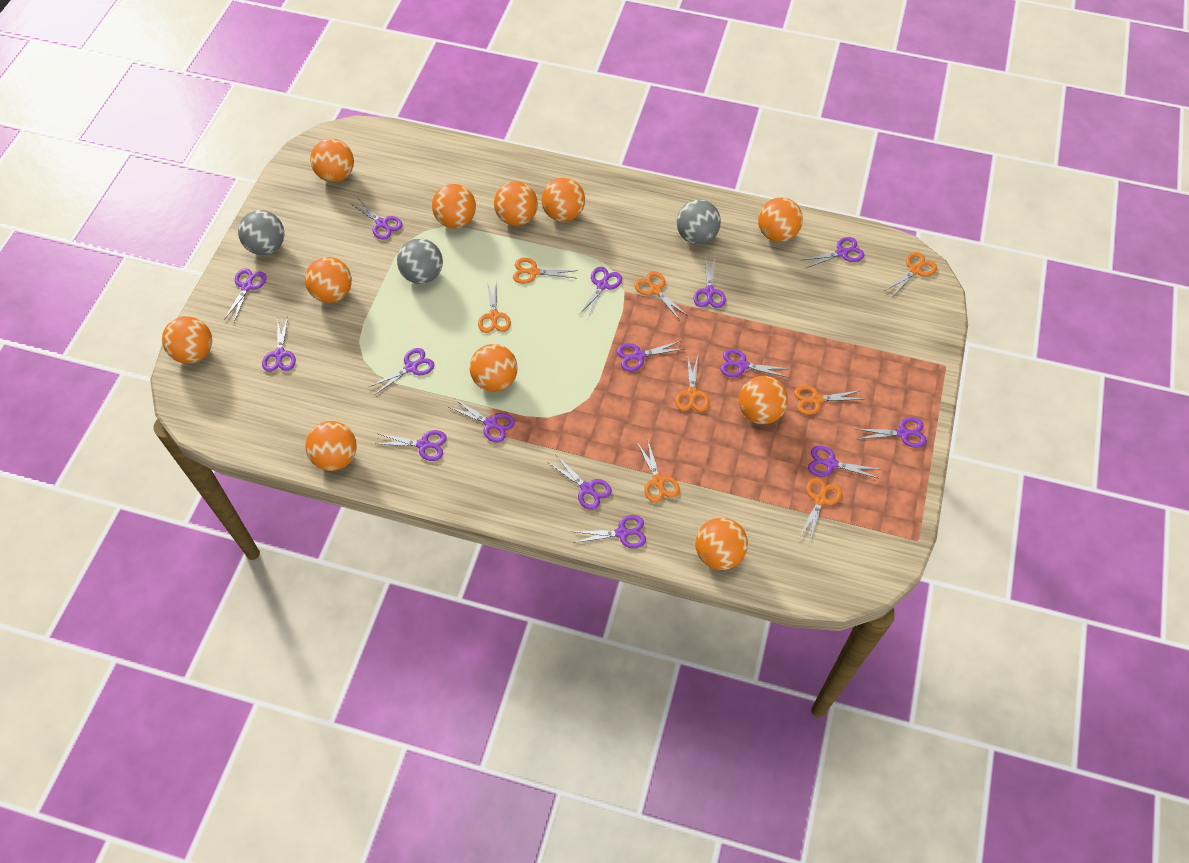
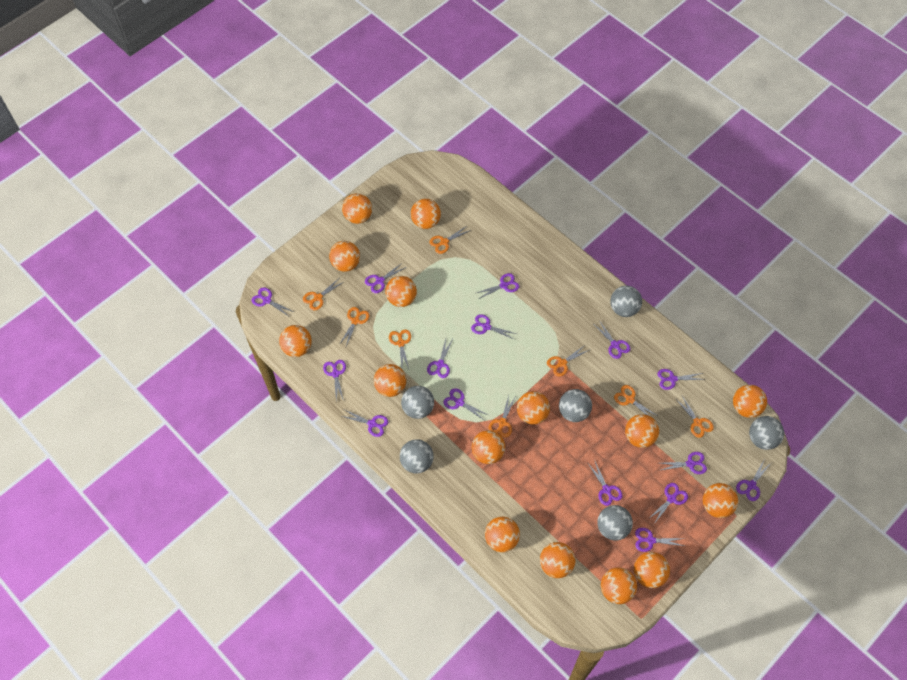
grey ball: [238,210,284,255] [397,238,443,284] [676,199,721,245] = 3 -> [400,439,434,474] [401,386,434,419] [559,389,592,422] [597,505,633,541] [610,286,642,317] [749,416,784,450] = 6
orange ball: [162,316,212,363] [305,257,352,303] [305,421,357,471] [310,138,354,182] [432,184,476,228] [470,344,518,392] [494,181,538,226] [541,177,585,222] [695,518,748,570] [739,376,788,424] [758,197,803,242] = 11 -> [279,325,312,357] [329,241,360,272] [342,193,372,224] [374,364,406,397] [385,276,417,307] [411,199,441,229] [472,430,505,464] [485,517,520,552] [517,391,550,425] [540,542,575,578] [601,567,637,604] [625,414,659,448] [634,552,670,588] [703,483,738,518] [733,385,767,418] = 15

